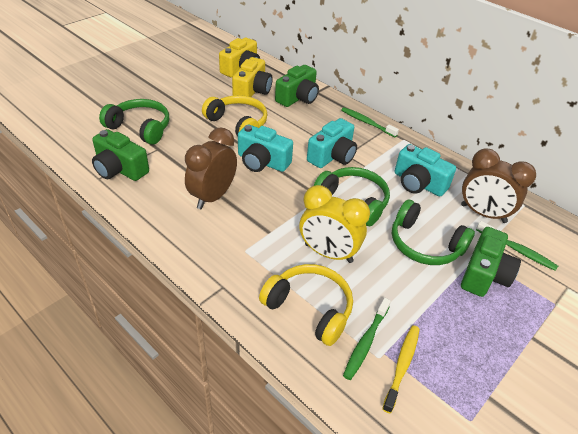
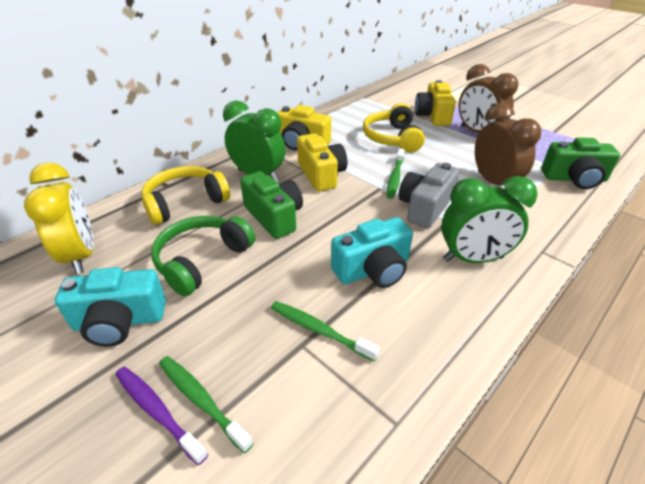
green camera: [92,129,149,181] [275,65,319,107] [461,227,521,297] = 3 -> [240,171,303,239] [541,137,620,189] = 2
green clock: none = 0 -> [223,101,286,182] [441,176,538,263] = 2
green headphones: [99,99,169,145] [314,167,390,226] [392,199,475,265] = 3 -> [151,216,255,296] = 1
grey camera: none = 0 -> [398,163,459,228] = 1
purple toothbrush: none = 0 -> [115,367,208,465] = 1
turquoise camera: [238,125,293,172] [307,118,357,168] [395,144,456,197] = 3 -> [55,267,166,347] [331,217,413,288] = 2
yellow camera: [219,37,260,77] [232,57,273,97] = 2 -> [278,105,331,150] [297,133,347,192] [415,80,456,126] = 3
yellow toothbrush: [382,325,420,413] = 1 -> none = 0

